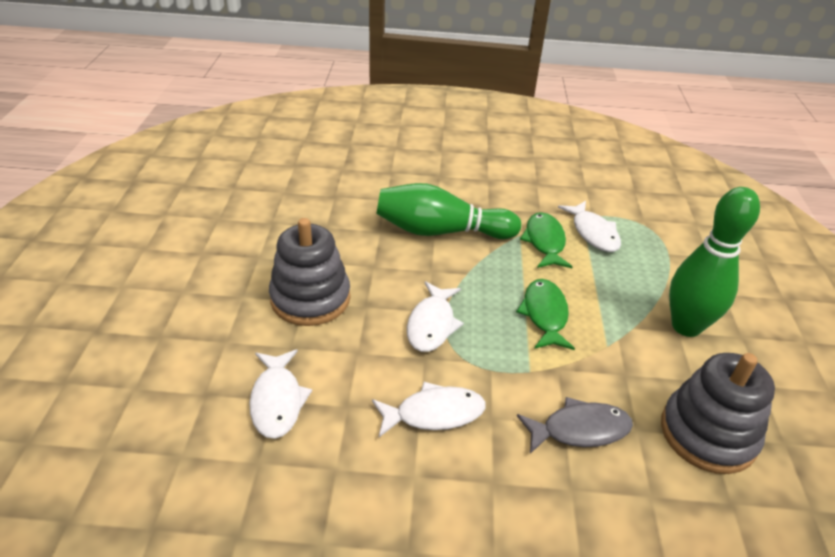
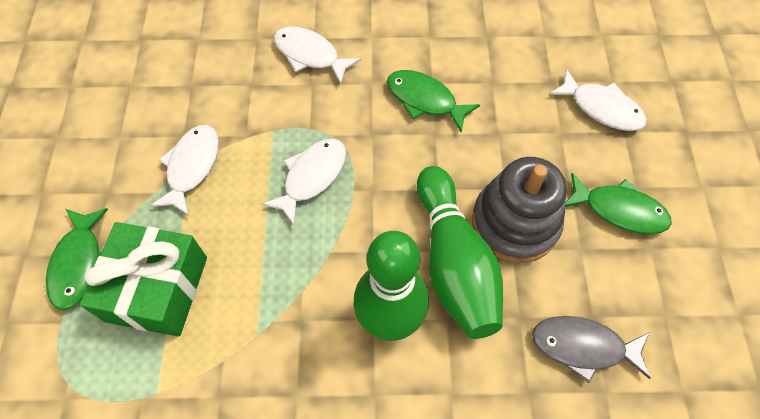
green fish: [516,279,575,350] [520,212,573,268] = 2 -> [46,208,108,310] [387,70,480,132] [565,173,672,234] = 3
green gift: none = 0 -> [80,222,207,337] = 1
grey stacking toy: [269,218,350,326] [661,353,775,474] = 2 -> [472,157,567,263] = 1

